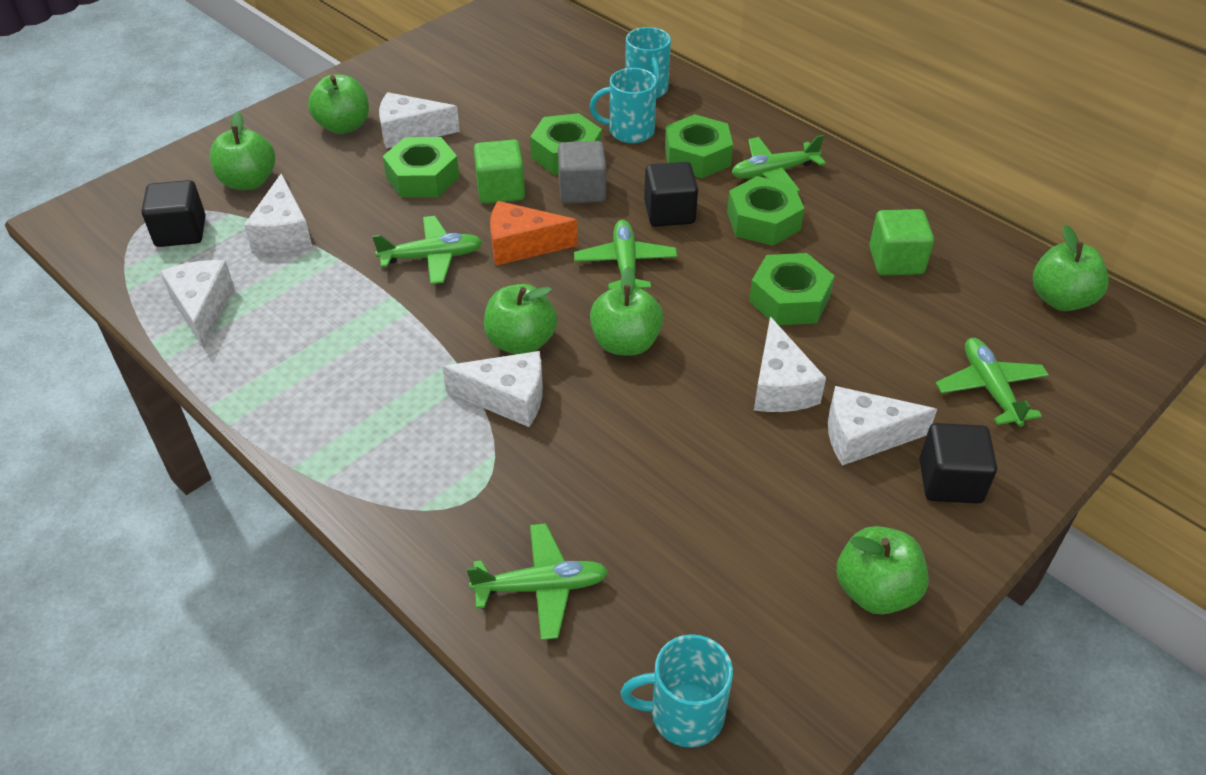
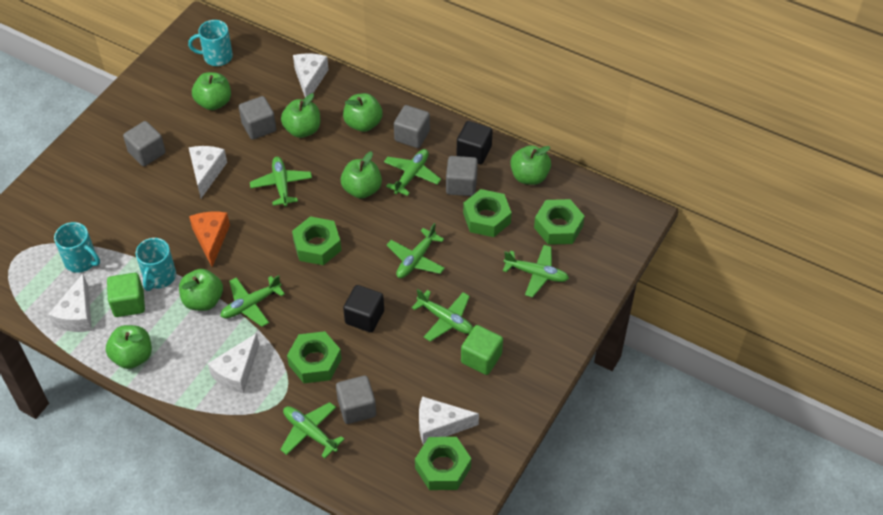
black cube: [142,180,205,247] [644,162,698,227] [919,423,997,504] = 3 -> [343,285,384,332] [457,121,493,164] = 2
green apple: [210,111,275,190] [308,75,369,134] [484,284,557,354] [590,266,663,356] [836,526,929,615] [1033,225,1109,311] = 6 -> [106,325,152,369] [179,269,223,311] [192,72,231,110] [281,94,320,138] [341,151,382,199] [343,93,383,132] [510,145,551,185] = 7
green plane: [372,216,482,284] [467,523,608,640] [574,220,677,290] [732,135,826,192] [936,338,1049,427] = 5 -> [220,275,285,327] [250,157,312,207] [280,402,344,458] [384,149,441,196] [387,223,445,278] [412,289,473,342] [503,245,569,297] = 7
grey cube: [558,141,606,204] = 1 -> [123,121,166,166] [239,96,276,140] [336,376,376,424] [394,105,430,148] [446,156,478,196] = 5
white cheese: [160,260,234,348] [244,174,312,252] [379,92,460,149] [442,351,543,427] [754,317,826,412] [828,386,937,466] = 6 -> [48,274,92,332] [188,146,227,198] [208,333,259,394] [293,53,329,98] [419,396,479,445] = 5

